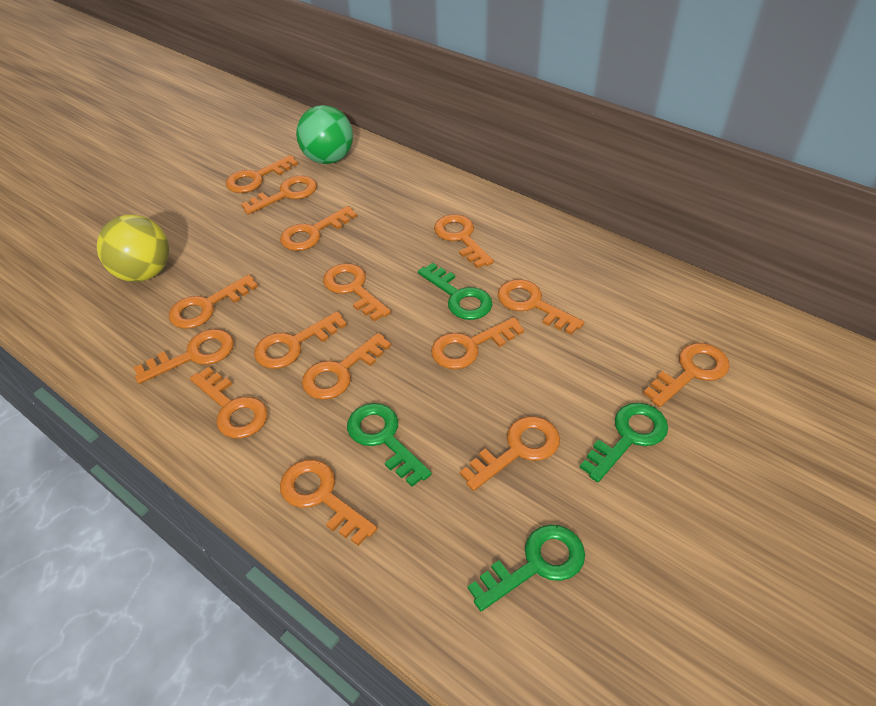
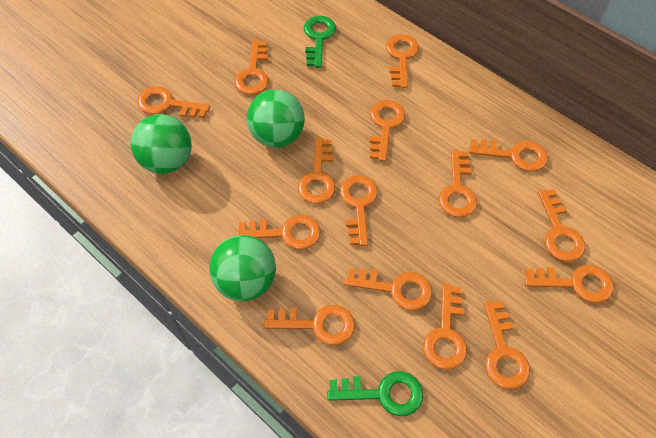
green ball: [296,105,353,164] = 1 -> [131,114,192,174] [209,235,276,301] [247,89,305,148] = 3
green key: [347,403,432,487] [418,263,493,320] [468,525,585,611] [580,403,668,482] = 4 -> [304,16,336,68] [327,371,423,416] = 2
yellow ball: [97,215,169,282] = 1 -> none = 0

